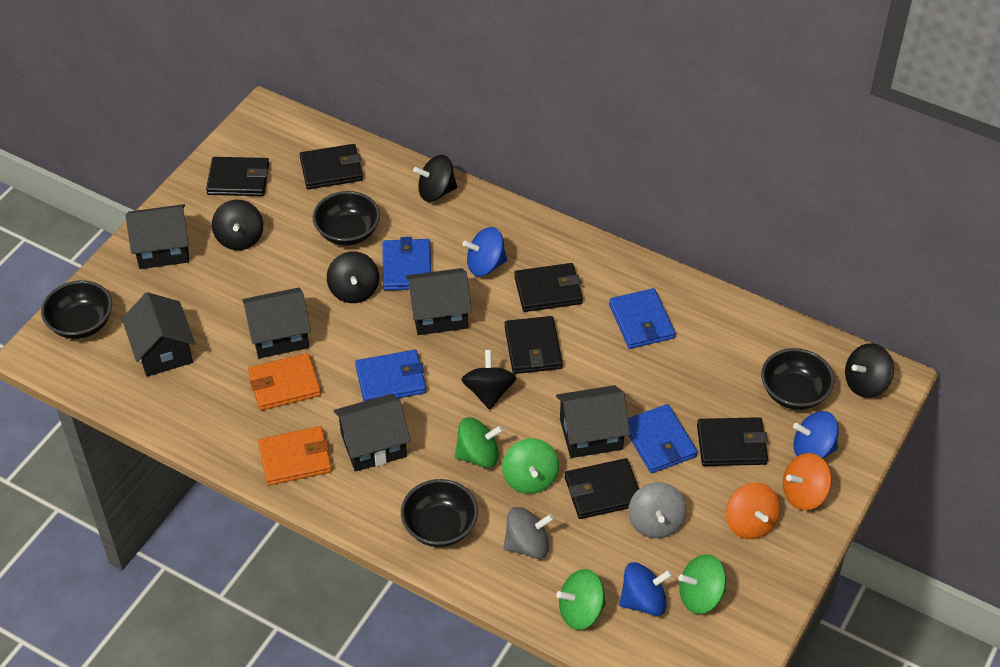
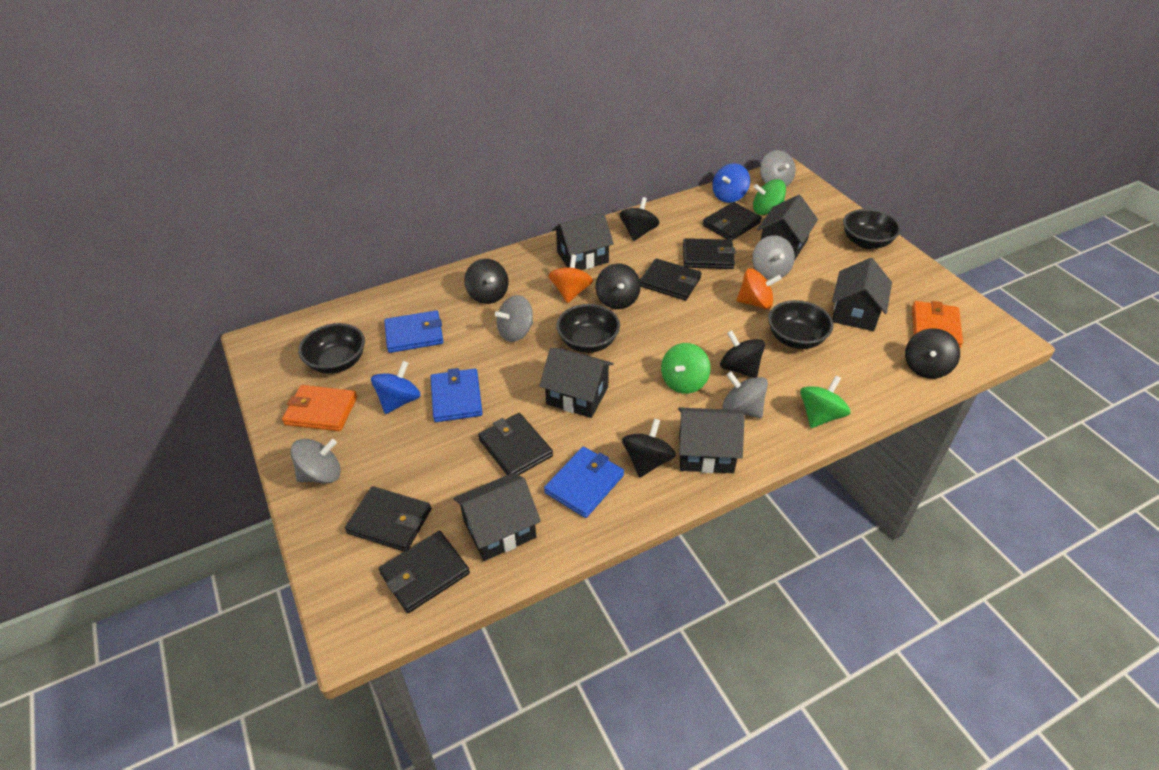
black spinning top: [212,200,263,250] [327,252,379,303] [413,155,457,202] [461,350,516,410] [845,343,894,398] = 5 -> [464,259,508,304] [596,264,641,309] [619,197,660,241] [622,418,676,478] [720,330,765,378] [905,328,960,379] = 6
blue spinning top: [463,227,507,276] [619,562,672,616] [793,411,839,459] = 3 -> [371,361,421,414] [712,163,750,203] = 2
blue wallet: [355,350,426,401] [382,237,431,291] [609,288,675,349] [628,404,698,473] = 4 -> [384,310,444,353] [430,368,483,422] [544,446,624,518] = 3
green spinning top: [455,417,503,468] [502,439,559,494] [556,569,606,630] [678,554,726,614] = 4 -> [661,343,710,394] [753,179,786,215] [800,375,850,428] = 3
grey spinning top: [503,507,554,559] [628,482,687,538] = 2 -> [290,439,341,483] [495,295,533,342] [722,371,768,418] [752,235,795,279] [760,150,796,187] = 5

